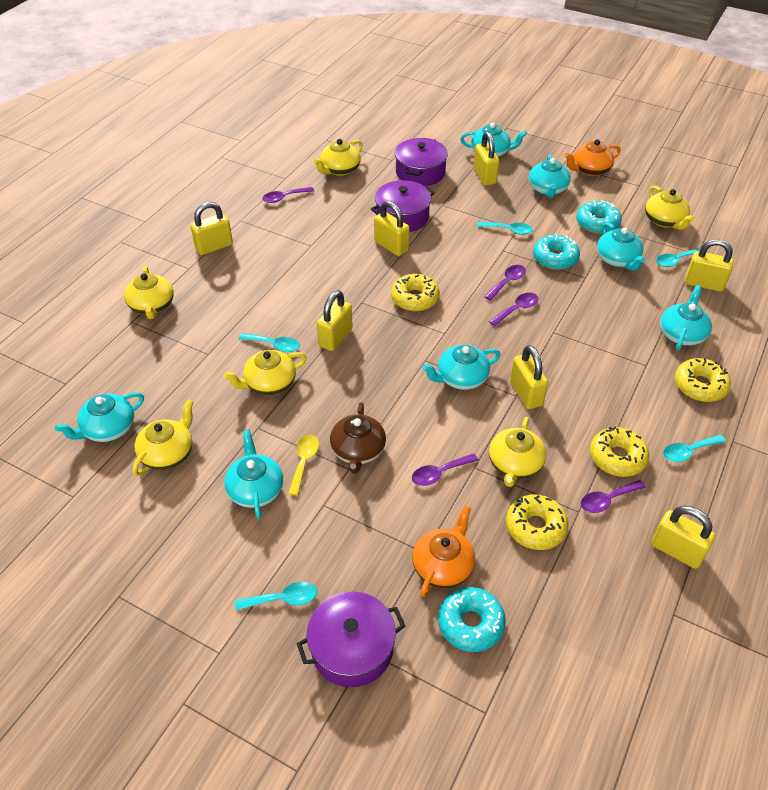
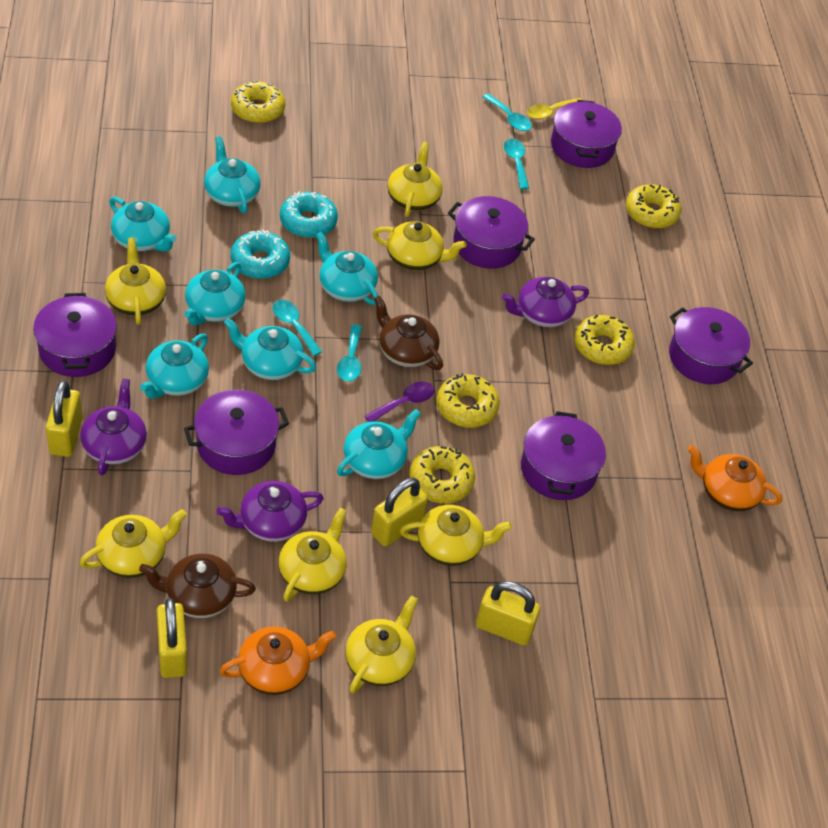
brown teapot: [330,402,386,473] = 1 -> [139,554,256,618] [374,296,443,370] = 2
purple pot: [297,592,405,687] [371,180,435,232] [395,138,448,186] = 3 -> [33,293,117,377] [184,389,289,475] [448,196,535,269] [521,411,606,500] [551,100,622,168] [669,307,753,384] = 6
purple spoon: [262,187,314,203] [412,453,478,486] [484,265,526,301] [489,293,538,326] [581,480,646,513] = 5 -> [365,382,434,422] = 1
purple teapot: none = 0 -> [80,378,147,476] [216,481,324,542] [502,277,589,328] = 3
turquoise donut: [438,587,506,652] [533,234,580,270] [576,200,622,234] = 3 -> [231,229,290,279] [280,191,338,238] = 2
turquoise spoon: [235,582,317,610] [239,333,300,352] [477,222,533,235] [656,248,701,267] [663,435,726,462] = 5 -> [273,300,322,356] [337,325,362,381] [482,93,532,131] [504,139,529,189] = 4
yellow donut: [391,274,440,311] [506,494,569,550] [590,426,649,477] [675,358,731,402] = 4 -> [231,80,285,123] [409,446,475,503] [436,374,500,428] [574,315,635,365] [626,184,681,228] = 5
yellow padlock: [190,202,233,255] [317,290,353,351] [374,201,410,256] [473,132,499,185] [510,345,548,409] [652,506,716,569] [685,239,734,292] = 7 -> [46,381,83,457] [156,598,187,678] [371,478,428,546] [476,581,540,645] = 4
yellow teapot: [124,266,174,319] [132,399,194,476] [223,350,307,395] [313,139,362,176] [489,417,546,487] [645,186,694,230] = 6 -> [80,509,187,578] [105,238,166,325] [278,508,347,602] [345,595,418,693] [373,221,466,271] [387,142,443,217] [400,505,512,566] = 7

